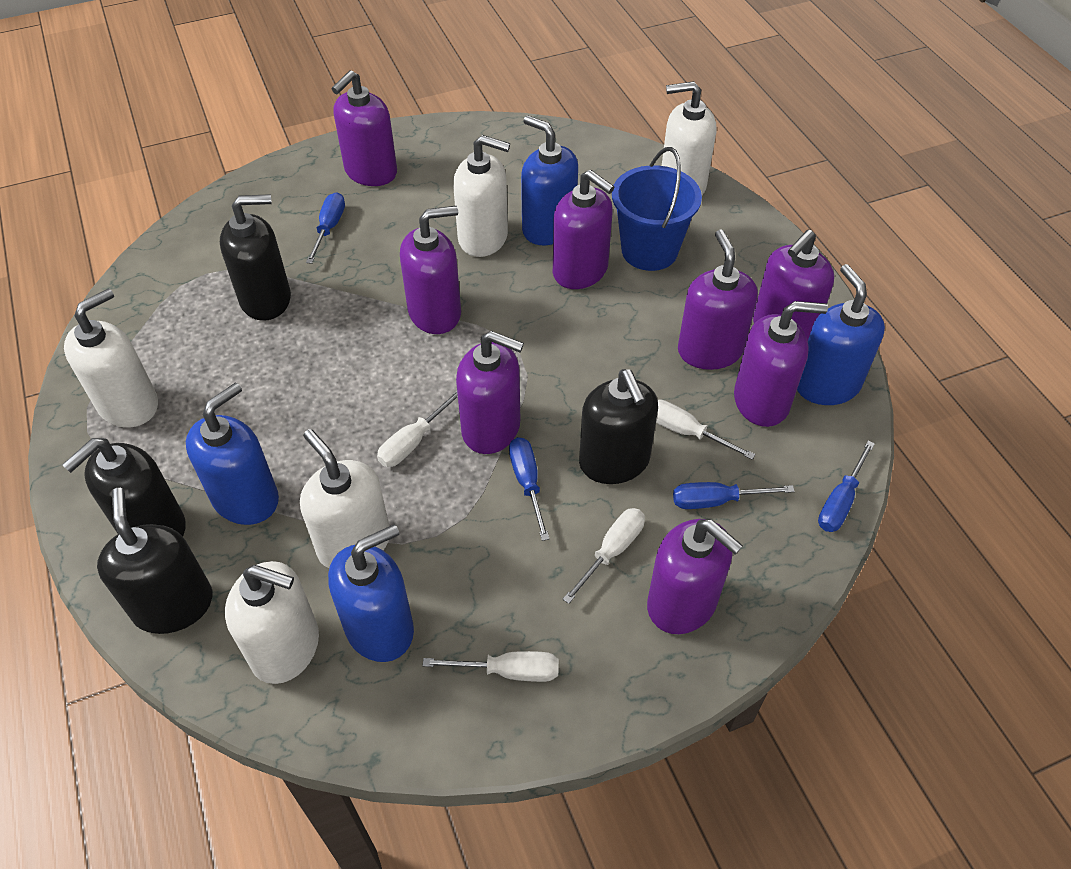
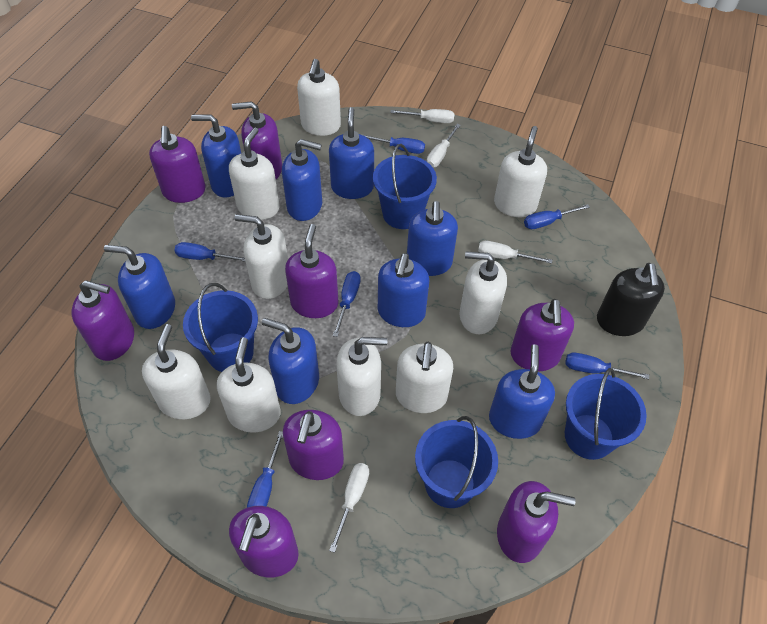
black soap dispenser: [62,438,186,537] [97,488,213,634] [220,194,291,321] [579,369,658,484] = 4 -> [597,263,665,336] = 1
blue bucket: [612,147,702,271] = 1 -> [183,283,258,372] [373,144,437,229] [415,416,498,508] [565,368,647,460] = 4
blue screwdriver: [306,192,345,264] [509,437,550,541] [673,482,795,509] [818,440,875,532] = 4 -> [174,242,246,262] [247,431,283,508] [333,271,360,337] [361,134,425,154] [524,204,590,229] [565,353,649,379] = 6
blue soap dispenser: [186,383,279,525] [328,524,414,662] [521,115,578,245] [797,264,885,405] = 4 -> [104,245,175,329] [191,114,241,197] [262,318,319,404] [282,139,322,221] [329,107,374,199] [378,253,429,327] [407,201,458,276] [489,344,555,439] = 8
white soap dispenser: [64,288,158,428] [225,561,319,684] [300,429,389,568] [453,135,510,257] [662,81,716,195] = 5 -> [142,324,211,419] [217,337,281,433] [229,127,280,220] [235,214,288,299] [297,59,341,136] [336,337,387,416] [396,342,453,413] [460,251,507,334] [494,126,547,217] = 9

